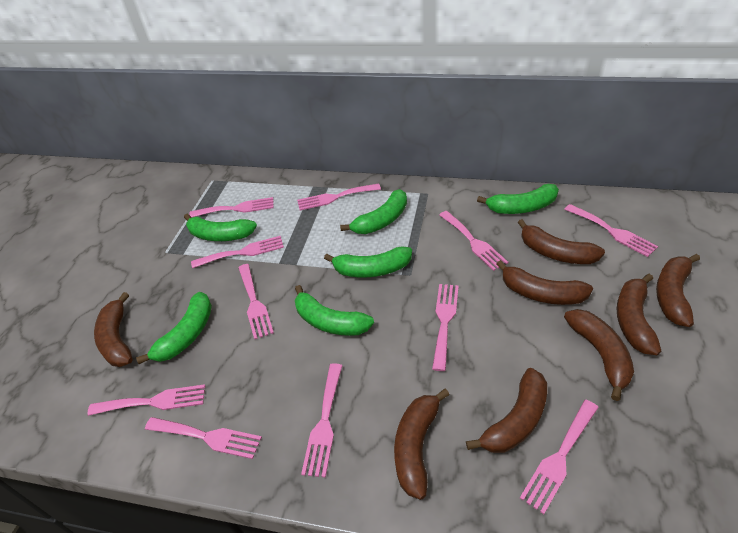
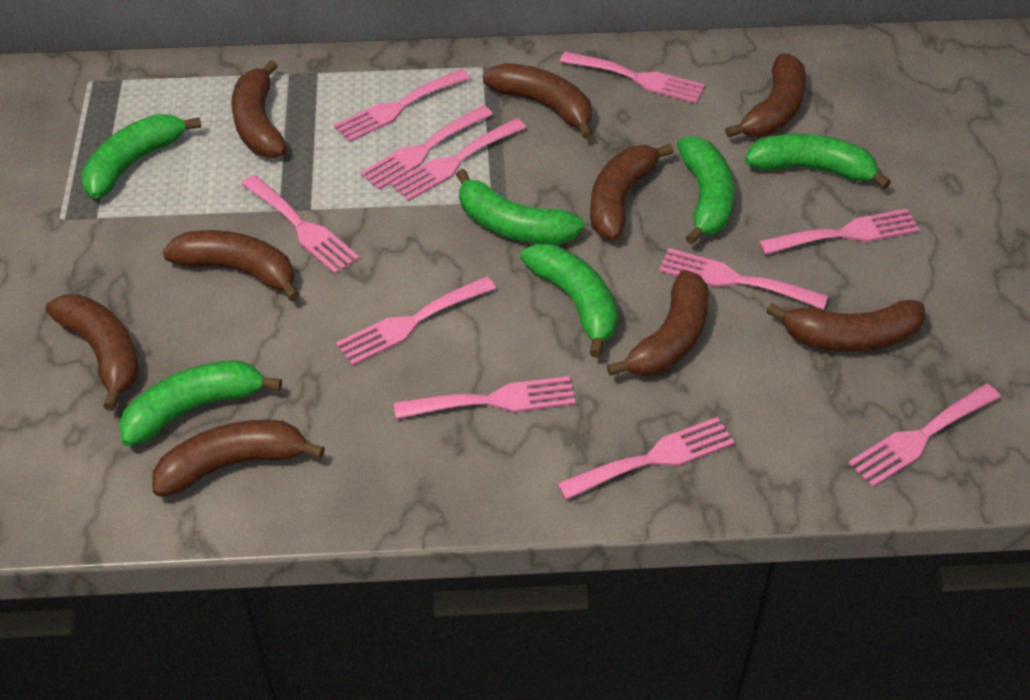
brown banana: [94,292,133,367] [394,389,449,500] [466,368,547,453] [496,260,593,305] [518,219,605,264] [564,309,634,401] [617,274,661,355] [656,254,700,327] = 8 -> [46,294,139,411] [152,420,325,497] [162,230,299,302] [231,60,287,158] [483,63,592,139] [590,144,674,240] [607,270,709,376] [725,54,806,138] [766,300,926,352] = 9

